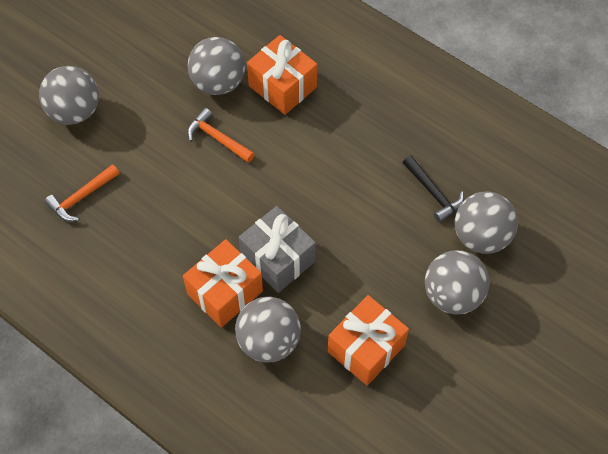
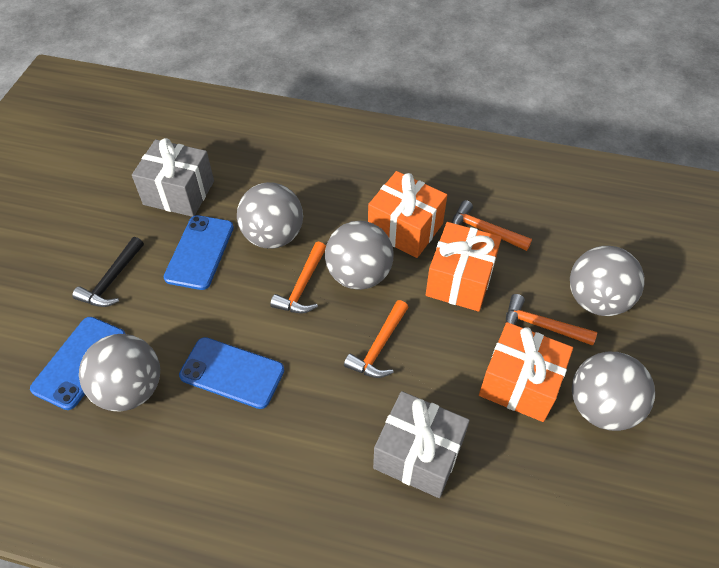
blue phone: none = 0 -> [30,317,126,410] [164,215,234,290] [179,337,284,409] = 3
grey gift: [239,206,316,293] = 1 -> [132,138,214,217] [373,391,470,498] = 2
orange hammer: [45,164,119,221] [187,108,255,163] = 2 -> [270,242,326,313] [344,300,409,378] [451,200,532,251] [506,294,597,346] = 4

